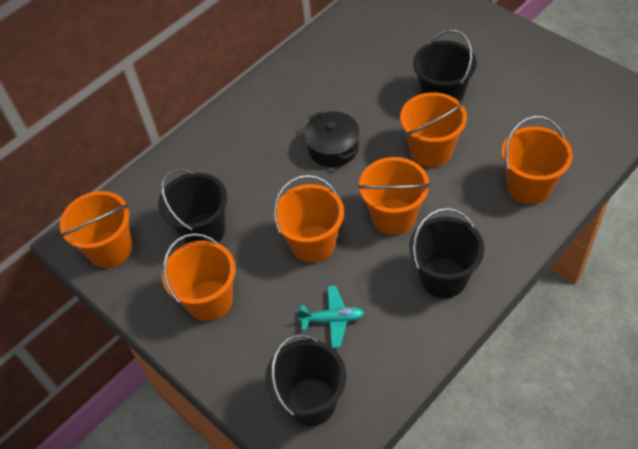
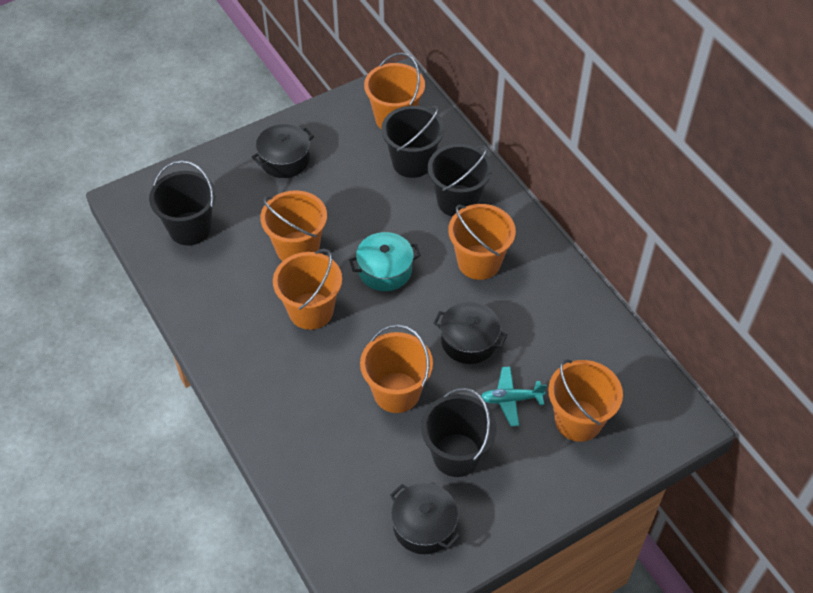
black pot: [304,111,360,167] = 1 -> [252,124,314,178] [390,483,460,554] [433,302,507,364] = 3
turquoise pot: none = 0 -> [349,232,421,291] = 1

